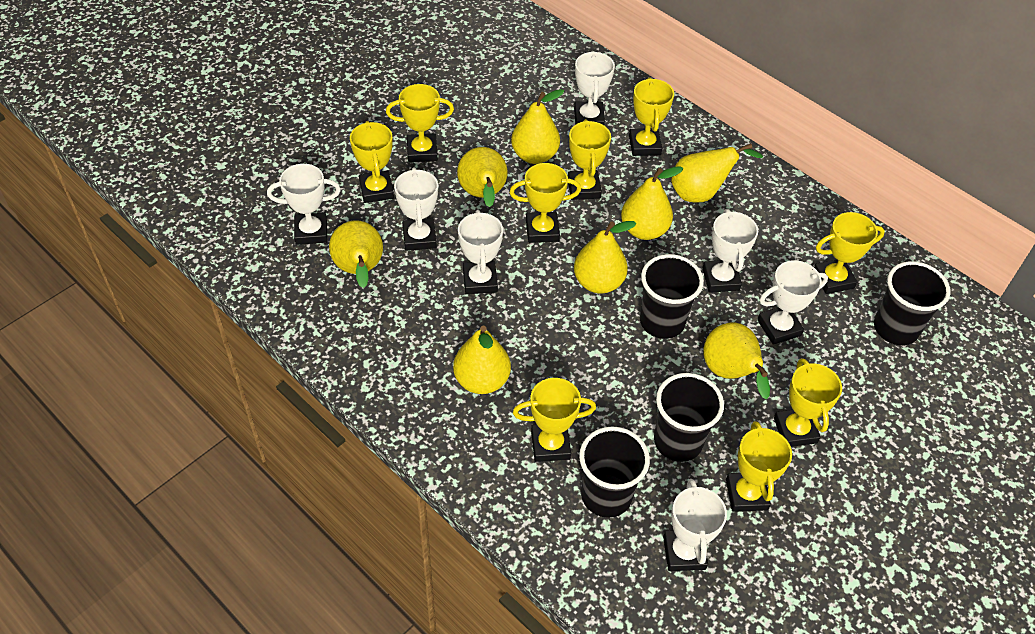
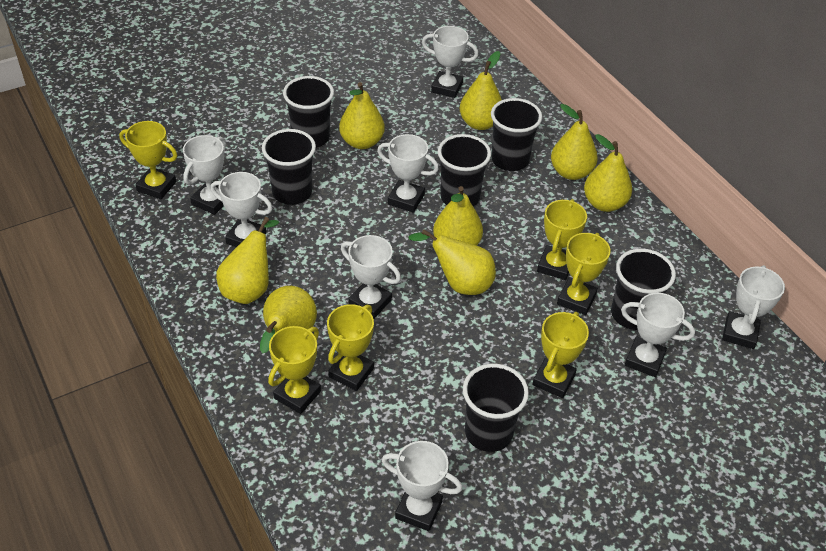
black cup: [579,426,650,518] [640,254,704,339] [654,373,724,462] [874,261,950,345] = 4 -> [262,129,316,205] [283,76,334,148] [438,134,491,207] [463,364,529,452] [491,98,542,171] [611,248,676,330] = 6
white trophy: [267,164,341,245] [394,167,438,251] [458,210,503,294] [574,51,615,125] [663,479,727,571] [702,209,758,293] [757,260,828,345] = 7 -> [183,135,226,215] [211,172,273,247] [341,235,401,319] [377,134,439,213] [382,441,462,531] [422,26,478,98] [621,293,695,377] [722,265,785,349] = 8
yellow trophy: [350,121,394,203] [386,84,454,162] [509,163,581,243] [513,378,596,462] [568,119,611,200] [629,77,674,156] [726,421,792,512] [774,358,842,447] [814,212,885,294] = 9 -> [119,121,177,199] [268,326,321,414] [327,304,374,391] [532,312,589,398] [537,199,587,280] [557,233,611,315] = 6

